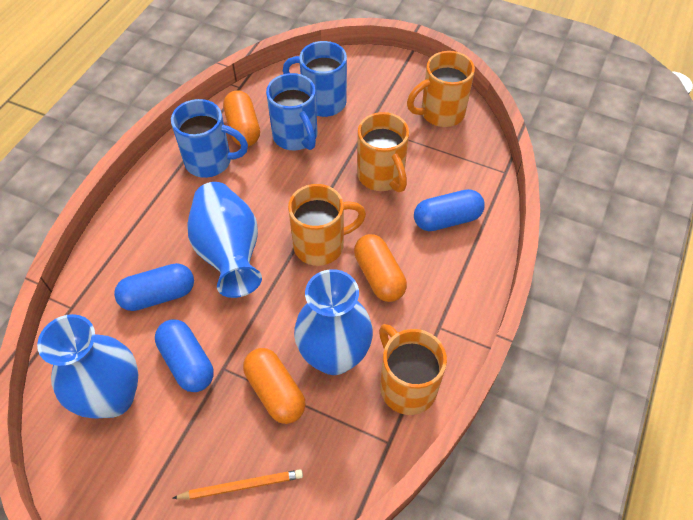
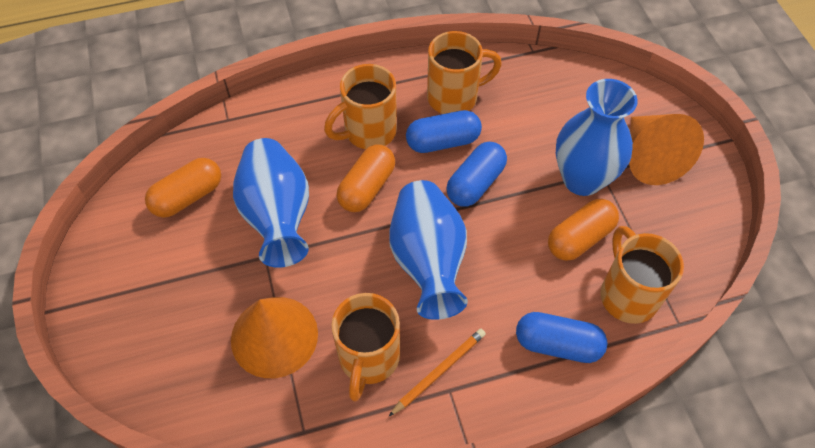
blue mug: [171,99,248,178] [266,73,317,150] [283,41,347,117] = 3 -> none = 0
orange cone: none = 0 -> [231,297,318,378] [629,114,704,185] = 2

